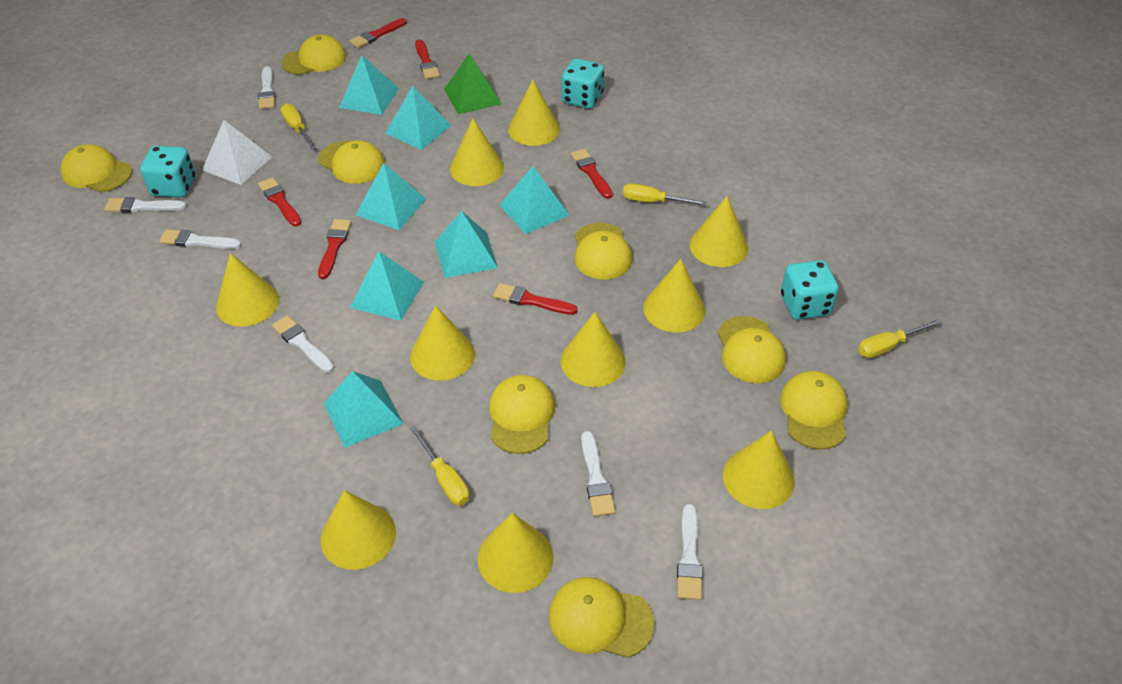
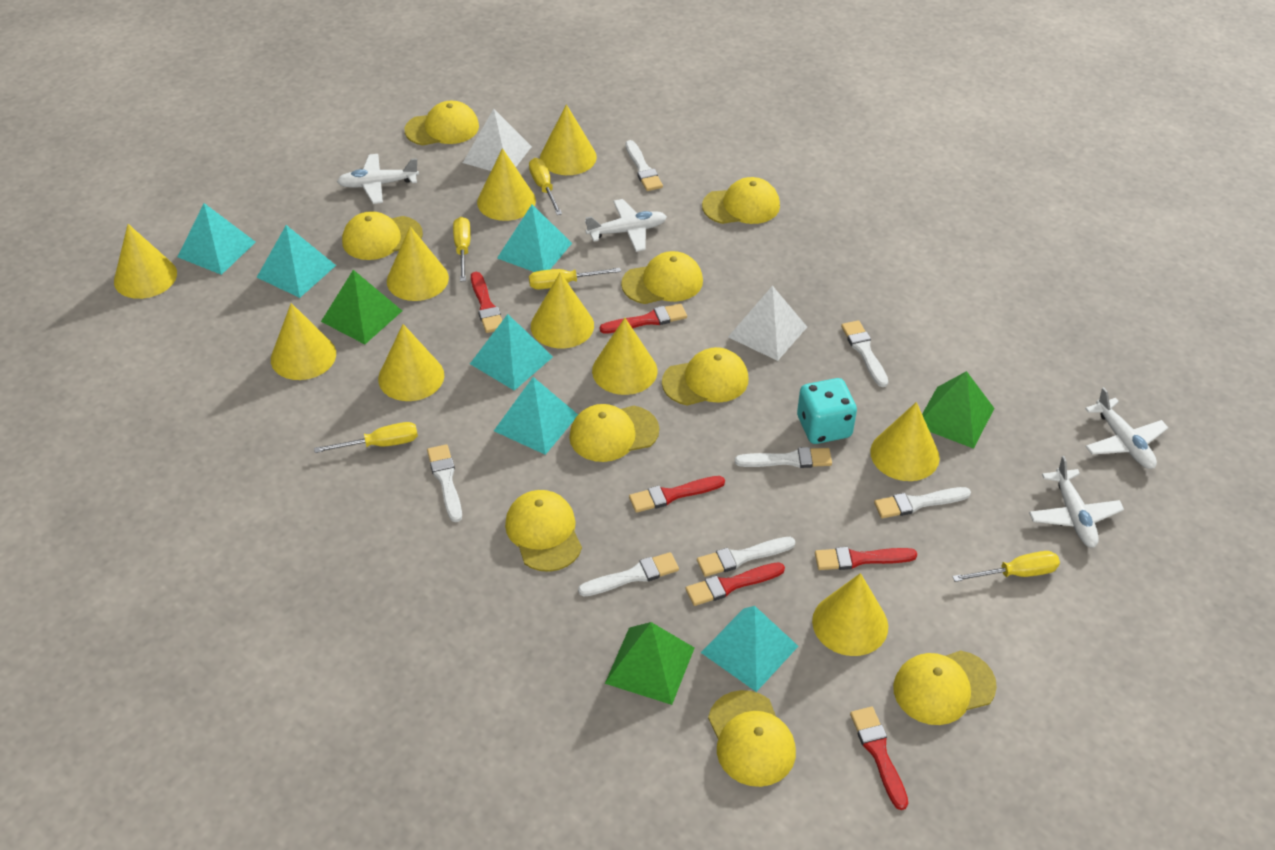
green pyramid: [444,53,502,114] = 1 -> [321,270,402,344] [605,622,694,705] [922,371,994,449] = 3
turquoise dice: [140,146,196,197] [562,58,604,109] [781,260,839,320] = 3 -> [797,378,857,444] = 1
turquoise pyramid: [323,371,404,448] [339,55,399,115] [350,251,424,321] [356,163,426,230] [385,86,451,150] [435,211,498,278] [499,166,569,234] = 7 -> [177,203,256,275] [257,225,336,298] [470,314,553,391] [494,377,578,455] [497,205,572,272] [701,606,798,692] = 6
white brush: [104,197,187,213] [159,229,242,249] [258,66,276,109] [272,315,334,373] [581,431,615,517] [677,504,703,600] = 6 -> [427,444,462,522] [578,552,679,597] [625,140,663,191] [697,537,796,577] [735,447,832,468] [841,320,888,387] [874,487,971,518] = 7
white plane: none = 0 -> [337,154,419,204] [585,199,667,252] [1029,456,1124,548] [1085,387,1168,469] = 4
white pyramid: [202,120,272,185] = 1 -> [463,109,532,171] [728,286,807,361] = 2
yellow cap: [61,144,132,192] [281,35,346,75] [318,140,385,184] [489,375,555,454] [549,577,655,658] [575,223,632,279] [718,316,786,383] [780,371,847,449] = 8 -> [342,211,423,260] [405,101,479,146] [505,490,582,572] [569,404,659,462] [621,251,703,304] [662,347,749,405] [702,177,780,224] [708,690,796,787] [893,650,997,725] = 9
yellow screwdriver: [280,104,316,150] [410,426,469,506] [623,183,707,205] [858,319,941,358] = 4 -> [314,422,418,453] [453,217,471,282] [529,158,562,215] [529,268,621,289] [952,551,1060,582] = 5

